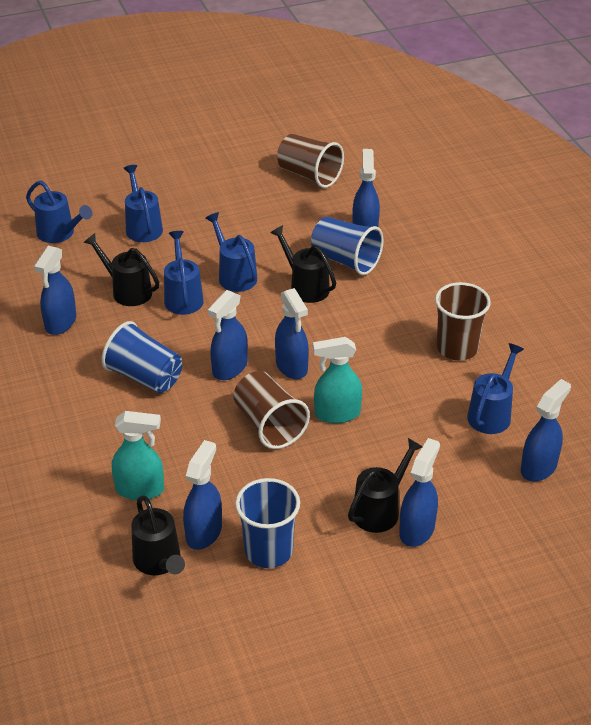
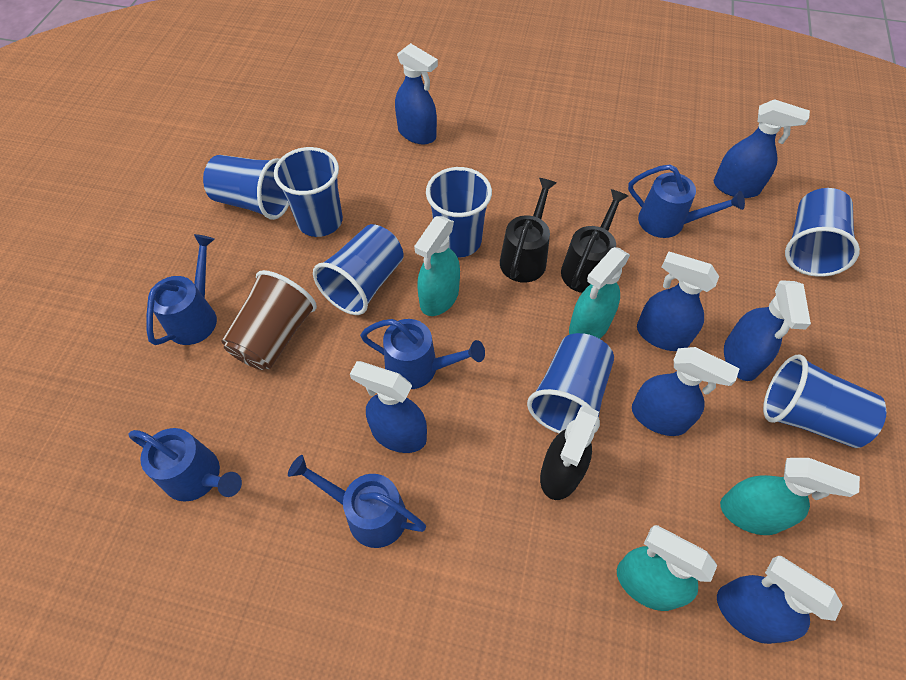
black spray bottle: none = 0 -> [540,405,599,500] = 1
black watering can: [83,233,159,306] [131,495,185,575] [270,225,336,303] [348,438,423,533] = 4 -> [500,178,557,283] [561,189,628,293] = 2
blue cup: [102,321,182,393] [235,478,300,568] [311,217,384,275] = 3 -> [203,155,289,220] [274,147,343,237] [313,224,404,315] [426,167,492,258] [527,333,614,434] [763,355,887,448] [785,188,860,277] = 7
brown cup: [233,371,310,449] [277,134,344,188] [435,282,491,360] = 3 -> [222,270,317,370] = 1
turquoise spray bottle: [112,411,164,500] [313,337,362,423] = 2 -> [414,216,460,316] [569,247,630,339] [617,525,717,611] [720,458,860,535] = 4

